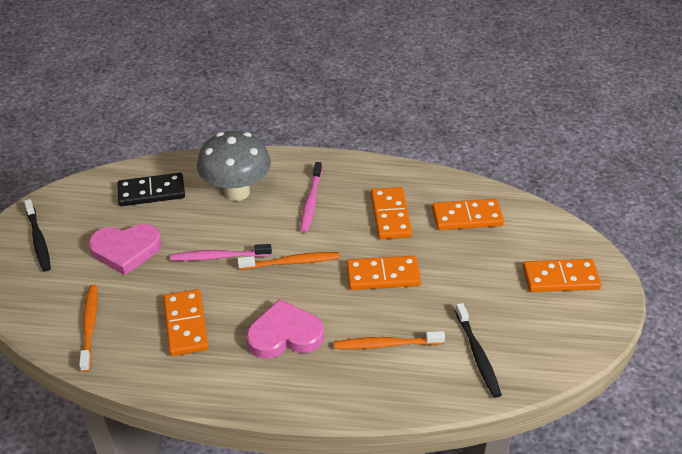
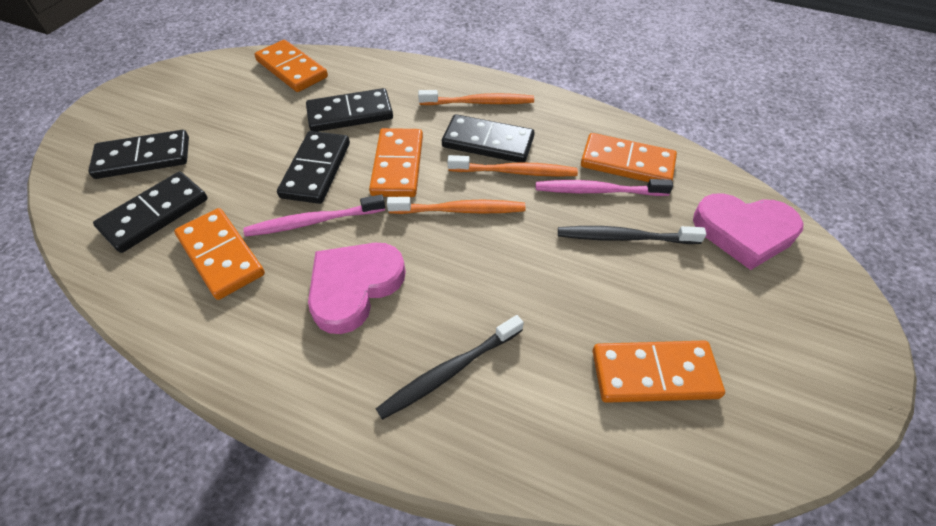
black domino: [118,173,185,206] = 1 -> [88,130,189,179] [93,171,208,253] [277,131,350,204] [306,88,393,132] [442,114,535,163] = 5
grey mushroom: [197,131,271,201] = 1 -> none = 0

